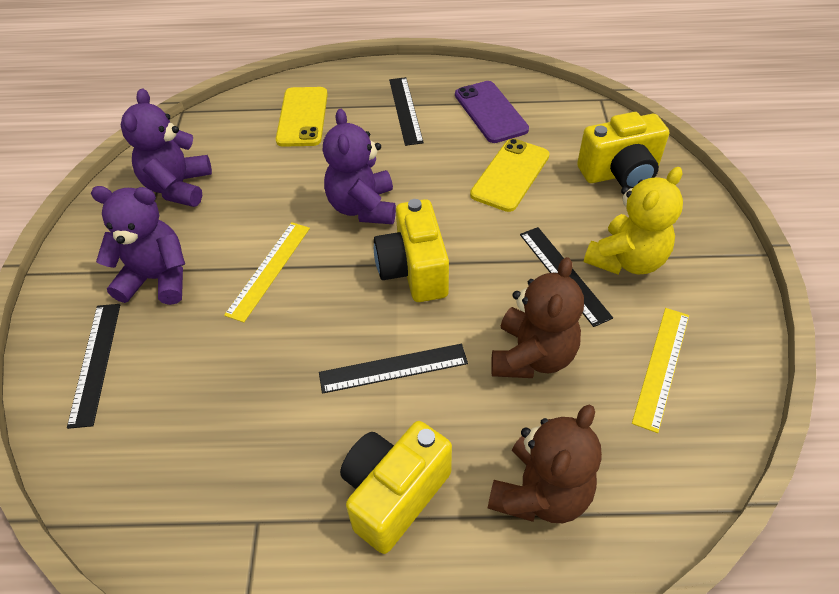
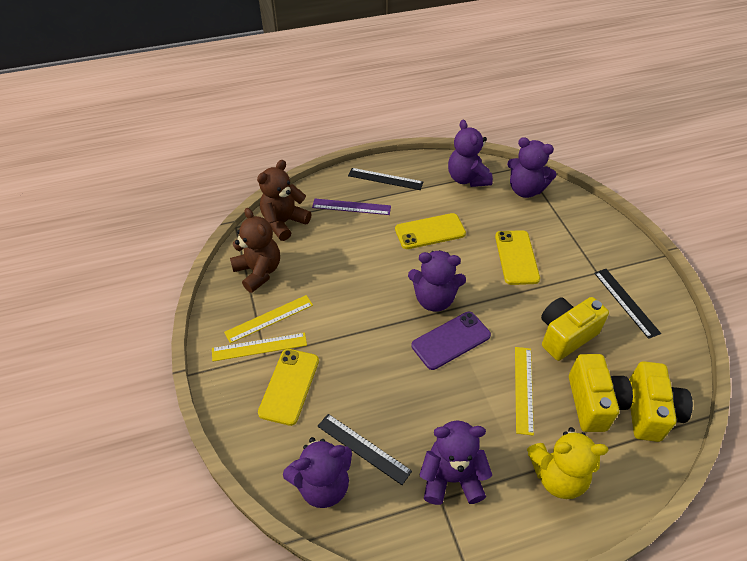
black ruler: [67,304,120,429] [319,344,468,394] [389,77,424,146] [520,227,613,327] = 4 -> [317,414,412,485] [348,168,423,190] [594,269,661,339] = 3
purple ruler: none = 0 -> [312,199,391,215] = 1
purple teddy bear: [91,186,185,305] [121,89,212,207] [323,109,396,224] = 3 -> [283,437,352,508] [408,250,466,312] [419,420,492,505] [448,120,493,187] [507,137,557,198] = 5
yellow phone: [276,87,328,147] [470,138,550,212] = 2 -> [258,349,319,426] [395,213,466,249] [495,230,540,285] = 3
yellow ruler: [224,222,310,323] [632,308,689,433] = 2 -> [212,333,307,361] [224,295,313,343] [515,347,534,436] = 3

